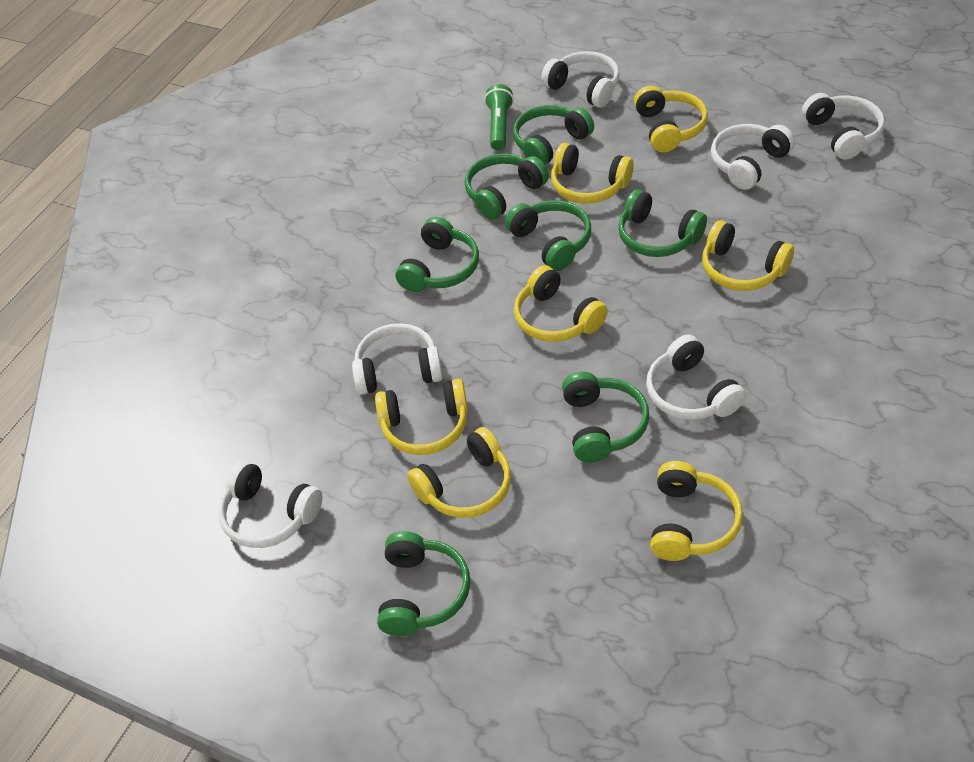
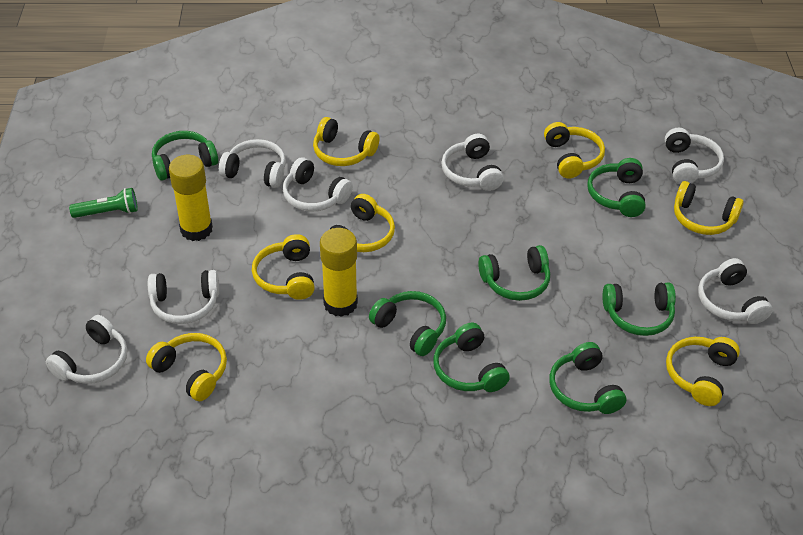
white headphones: [218,461,322,548] [352,323,443,395] [541,51,620,108] [646,334,746,420] [711,124,795,190] [802,93,885,160] = 6 -> [46,315,127,384] [148,270,219,324] [219,139,286,188] [283,157,353,211] [441,134,504,191] [665,128,724,184] [698,258,773,324] = 7
yellow glue stick: none = 0 -> [169,155,213,241] [320,228,358,317] = 2

